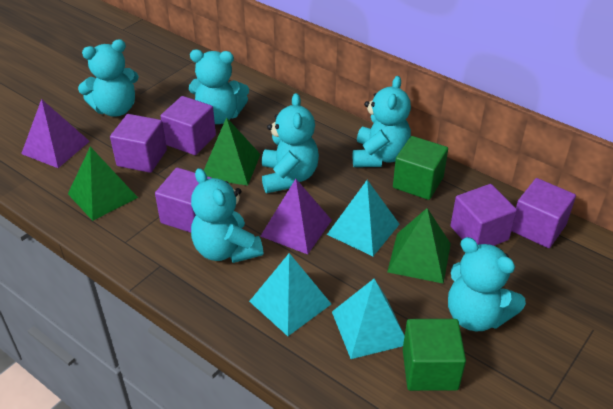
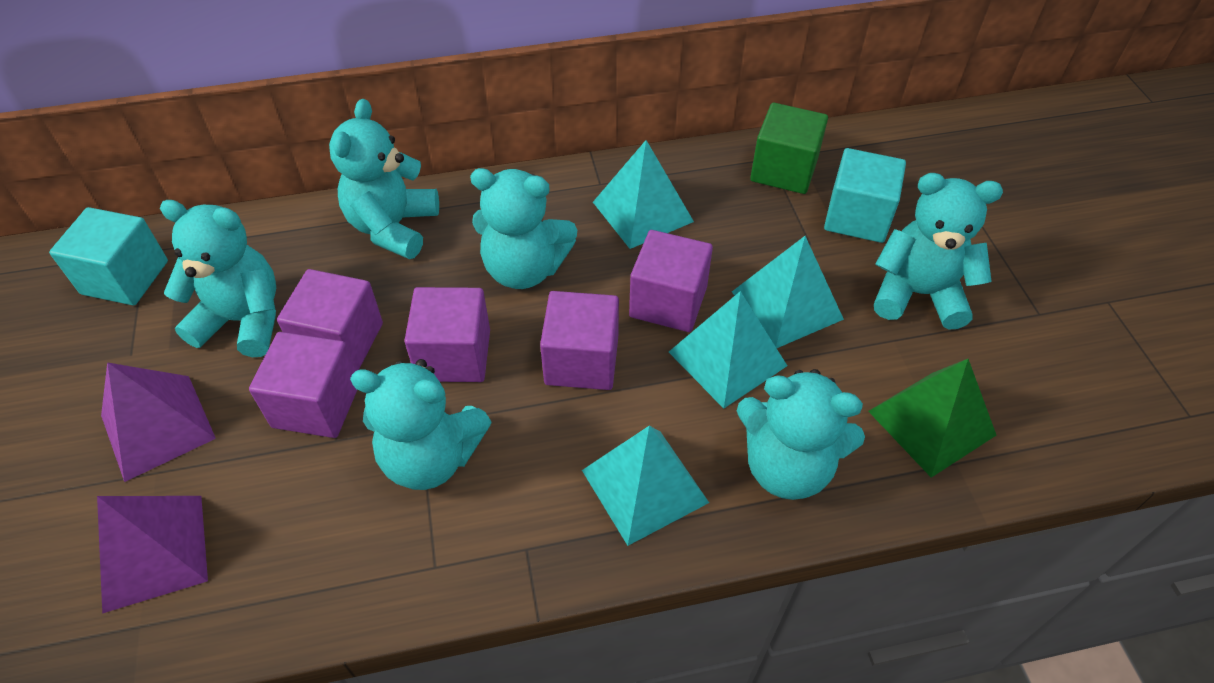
green cube: [393,136,448,200] [403,319,466,391] = 2 -> [750,103,828,194] = 1
green pyramid: [68,147,138,221] [204,117,261,186] [387,208,451,284] = 3 -> [868,359,996,478] = 1
turquoise cube: none = 0 -> [49,207,168,305] [824,148,906,243] = 2
turquoise pyramid: [249,253,331,336] [327,180,400,256] [332,279,405,359] = 3 -> [582,426,709,546] [593,140,694,249] [669,291,787,409] [732,236,844,348] = 4

